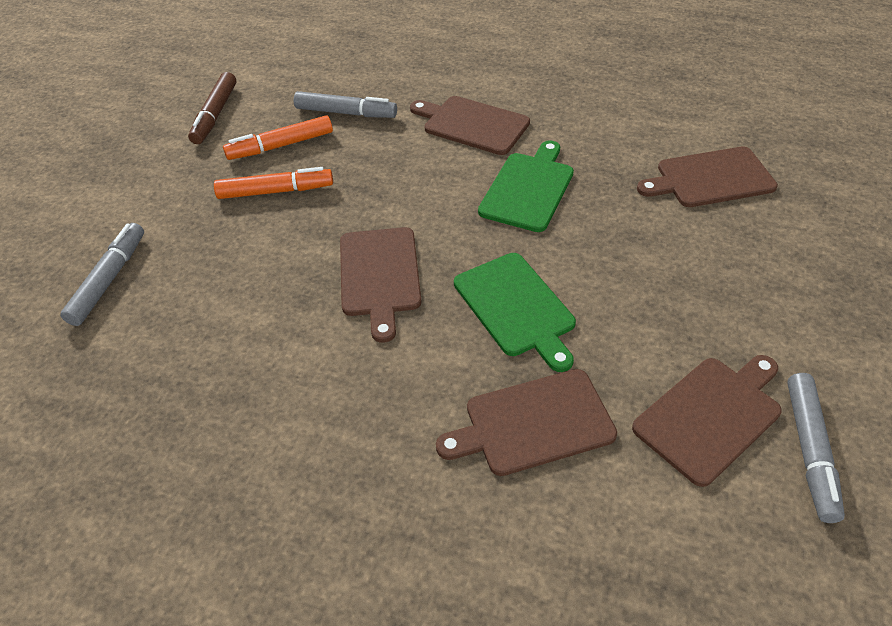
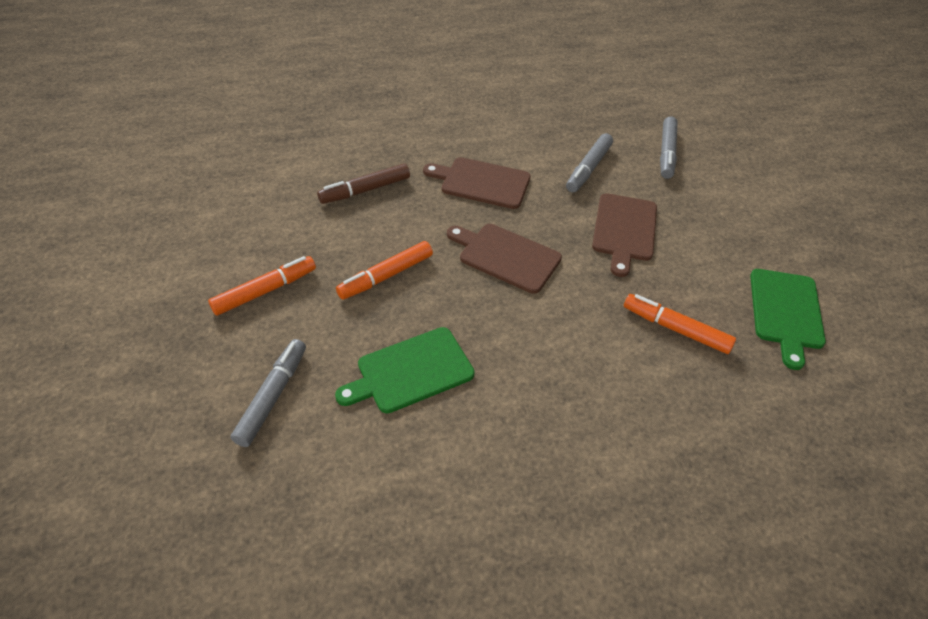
brown cutting board: [340,227,422,343] [410,96,530,155] [436,369,617,476] [632,355,782,487] [637,146,778,207] = 5 -> [423,157,531,209] [447,224,562,294] [592,193,657,277] = 3
orange marker: [214,167,333,199] [223,115,333,160] = 2 -> [208,256,316,316] [336,241,433,300] [624,294,736,354] = 3

